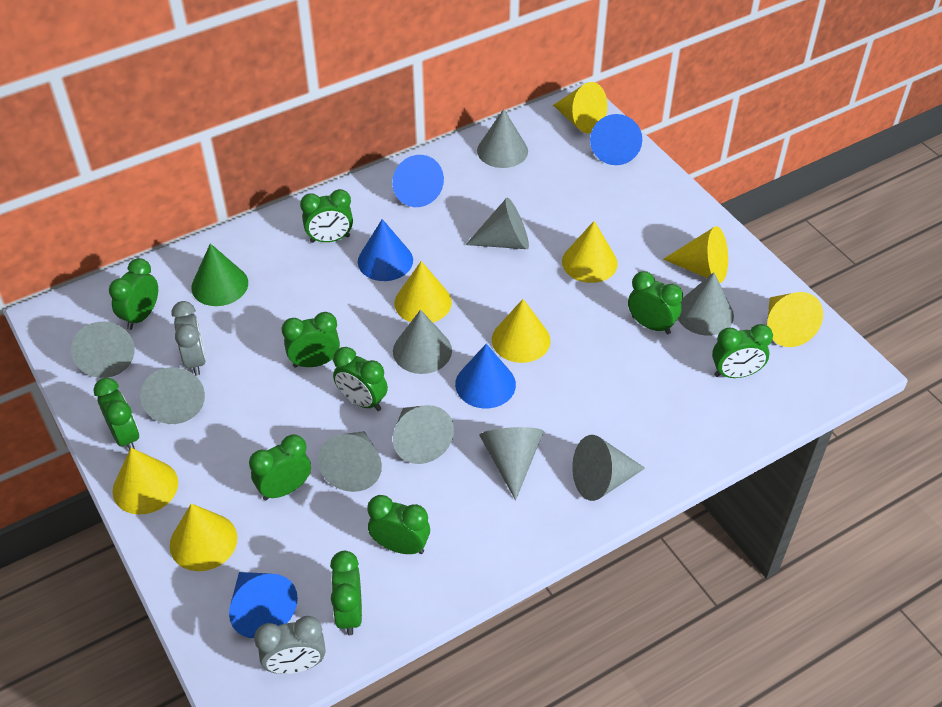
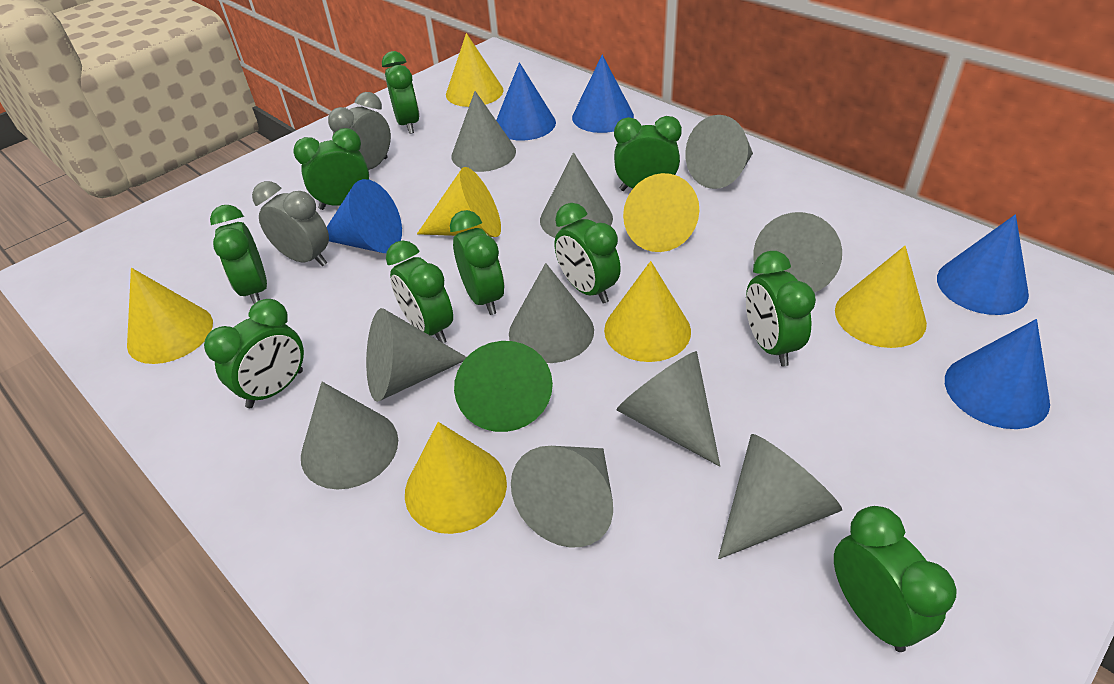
yellow cone: [112,448,178,515] [170,504,237,571] [395,261,452,323] [492,299,550,363] [553,82,607,134] [562,221,618,283] [663,226,728,283] [767,292,823,347] = 8 -> [127,268,213,364] [405,422,507,534] [417,167,501,237] [446,33,503,107] [604,261,691,362] [623,173,699,252] [835,246,927,348] = 7

